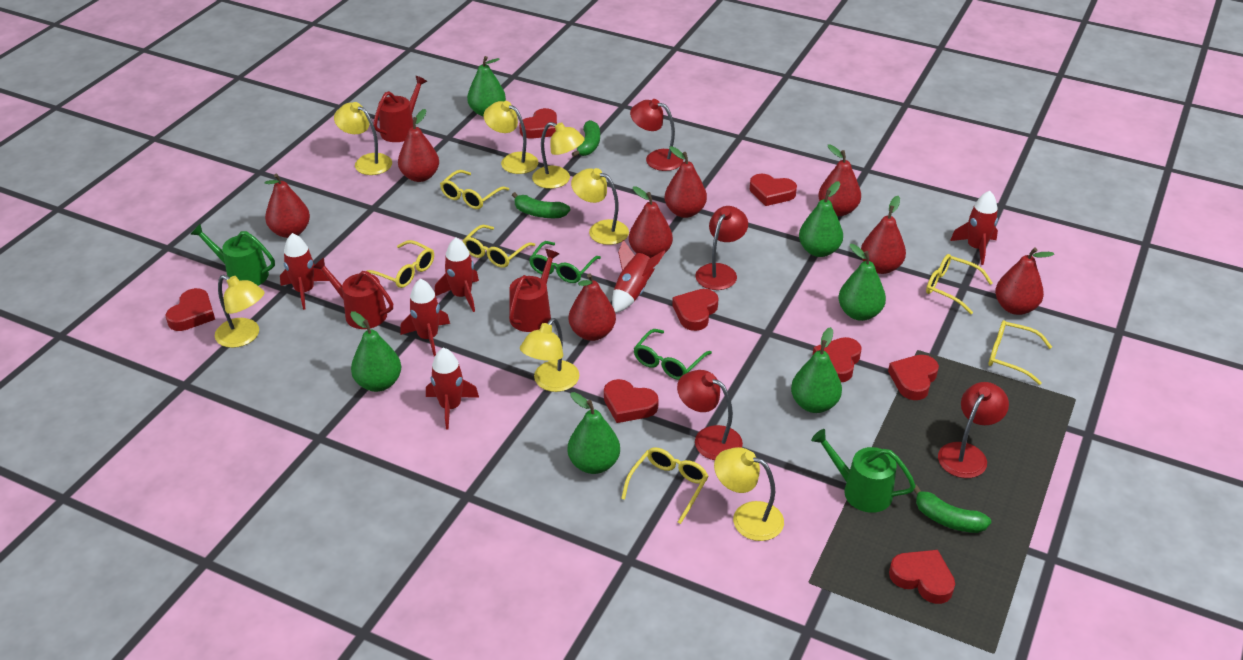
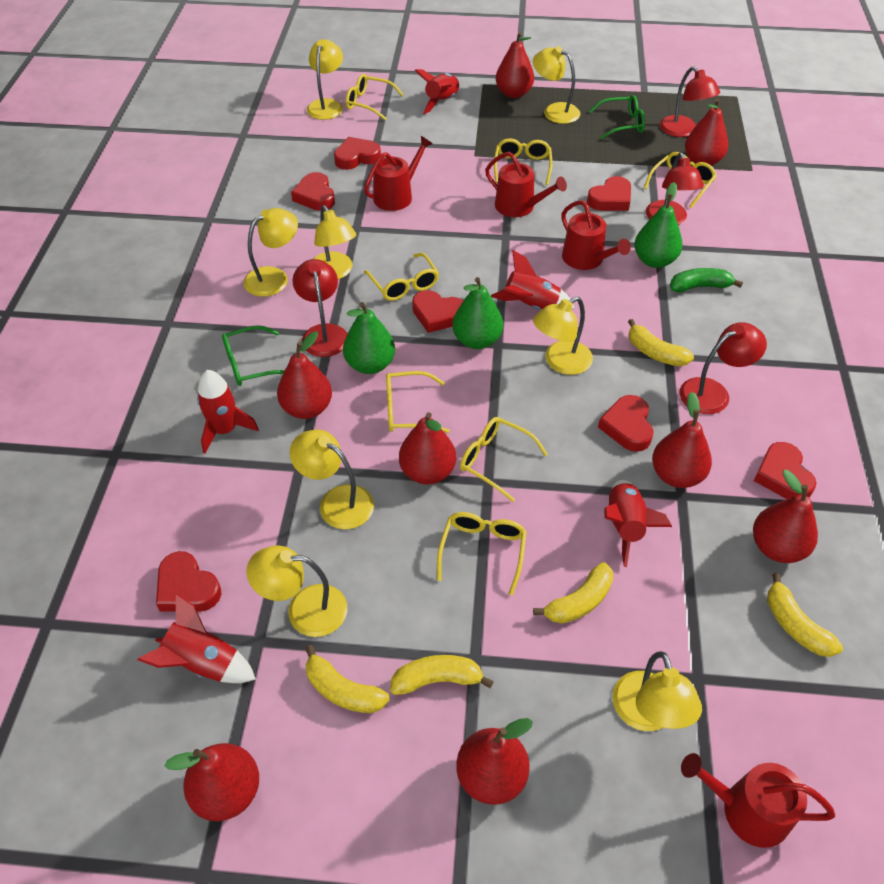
green banana: [512,192,570,218] [572,120,600,157] [914,485,991,533] = 3 -> [670,268,743,293] = 1
green pear: [350,311,401,392] [467,56,506,117] [568,392,620,474] [791,327,842,413] [799,181,843,257] [839,244,886,321] = 6 -> [343,302,395,374] [452,277,503,349] [634,182,683,268] = 3
green watering can: [190,224,275,286] [811,429,916,513] = 2 -> none = 0
red heart: [165,288,215,331] [519,108,557,139] [604,379,659,423] [672,289,719,331] [750,174,797,206] [812,337,862,382] [888,355,939,400] [889,550,955,604] = 8 -> [156,551,221,612] [291,172,335,211] [334,137,381,170] [412,290,463,333] [587,176,631,211] [598,395,654,452] [754,442,816,499] = 7
red rocket: [280,233,329,310] [400,279,450,356] [426,348,479,429] [435,238,479,312] [612,240,665,313] [950,191,998,265] = 6 -> [138,594,256,683] [197,370,259,454] [415,69,460,114] [491,250,575,310] [604,480,672,567] = 5
red watering can: [312,257,393,329] [373,76,427,142] [509,249,559,332] = 3 -> [364,136,432,211] [485,152,567,217] [562,200,631,270] [681,753,835,848] = 4
yellow banana: none = 0 -> [305,645,390,713] [390,655,494,695] [533,562,614,624] [628,319,694,366] [767,573,843,657] = 5
yellow glasses: [367,240,434,288] [440,170,509,209] [463,225,535,268] [621,447,708,524] [926,254,992,314] [988,320,1052,385] = 6 -> [346,74,404,120] [364,253,439,301] [386,371,450,433] [437,512,527,595] [460,417,548,502] [494,138,552,185] [644,152,717,208] = 7
yellow lamp: [215,275,264,348] [334,102,392,175] [484,101,538,174] [520,318,579,392] [532,122,585,189] [571,168,629,245] [714,447,784,541] = 7 -> [243,208,298,297] [246,545,347,637] [290,430,374,529] [307,39,343,120] [313,205,356,280] [533,46,581,124] [533,297,593,375] [612,651,702,731] = 8

